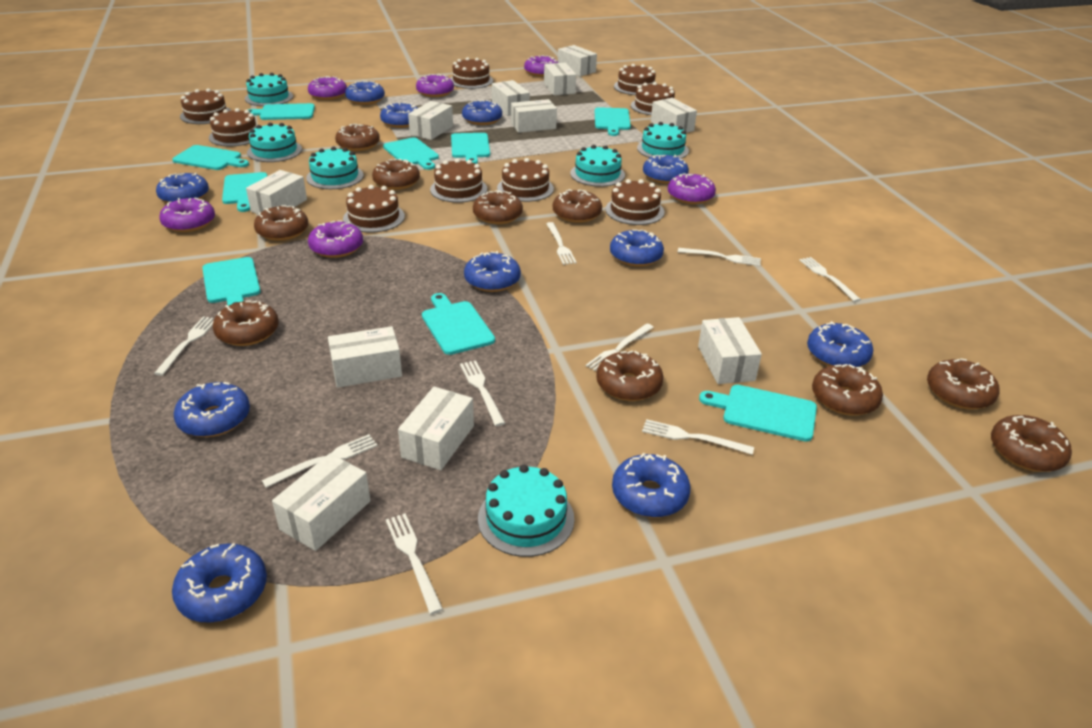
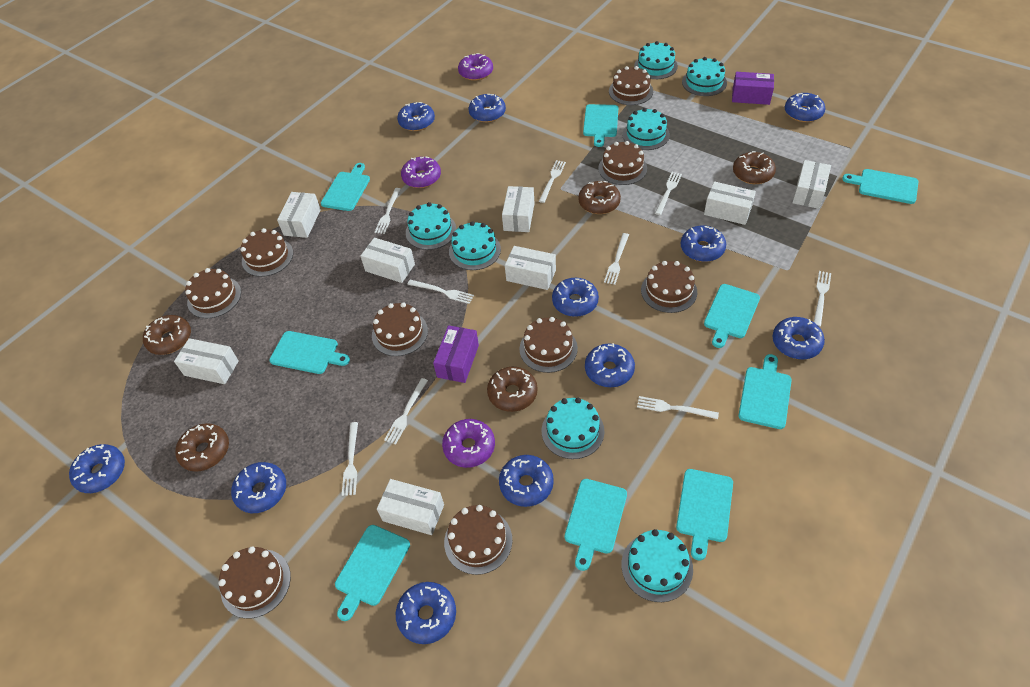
brown donut: [213,300,279,346] [254,205,308,241] [335,124,380,151] [372,159,420,190] [473,190,523,224] [553,189,602,223] [596,351,664,401] [812,364,883,416] [927,358,1000,409] [991,415,1072,472] = 10 -> [143,315,191,355] [175,423,229,472] [487,367,538,412] [578,181,621,214] [733,151,776,184] = 5
purple box: none = 0 -> [433,325,479,383] [732,72,774,105] = 2
purple donut: [159,198,215,232] [308,76,347,100] [308,220,363,258] [416,74,454,97] [524,55,558,77] [668,173,716,204] = 6 -> [401,157,441,188] [442,419,495,468] [458,53,493,81] = 3
turquoise cake: [245,73,293,106] [247,123,302,162] [306,147,364,189] [478,465,574,557] [570,145,625,187] [637,122,689,158] = 6 -> [406,202,456,250] [449,221,501,270] [541,398,604,459] [621,529,693,602] [622,108,670,150] [634,41,678,79] [682,57,727,96] = 7
white box: [246,170,307,214] [272,453,371,551] [328,326,402,388] [398,387,474,470] [408,101,453,140] [492,80,530,116] [511,99,557,133] [544,63,576,95] [558,45,597,76] [651,98,697,133] [698,317,762,384] = 11 -> [174,338,239,384] [277,192,321,238] [360,237,415,283] [377,479,444,535] [502,186,535,232] [505,246,556,290] [704,181,756,225] [792,160,831,209] = 8

